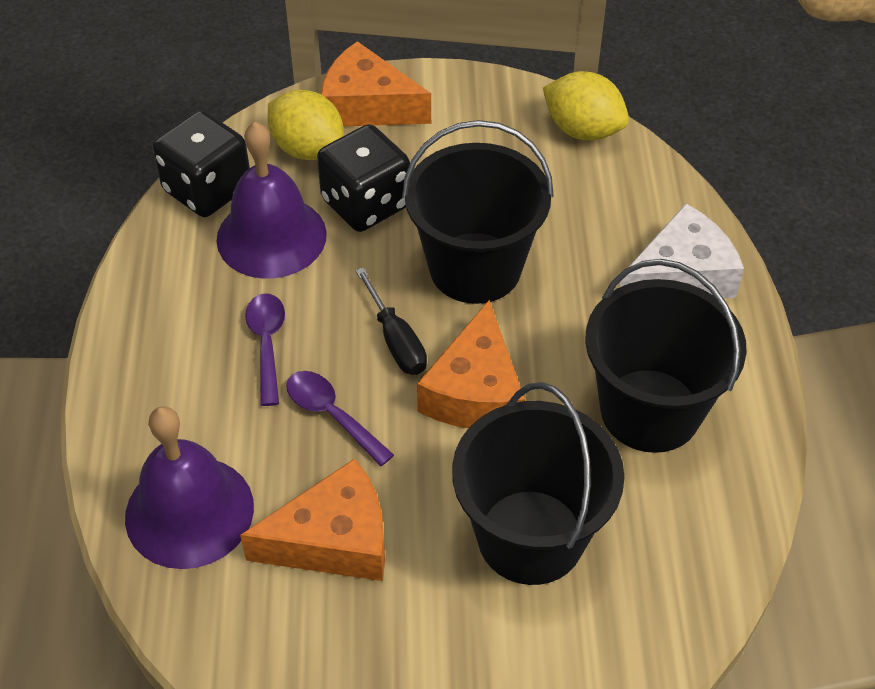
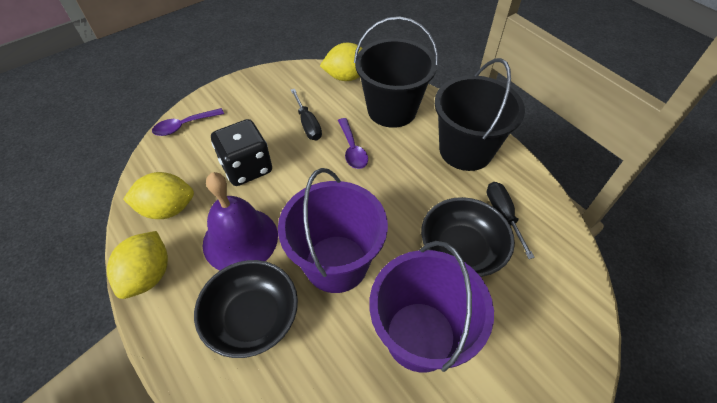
black bowl: none = 0 -> [194,260,298,358] [421,197,515,277] = 2
black bucket: [402,120,554,304] [452,382,624,585] [585,259,747,453] = 3 -> [354,16,438,128] [435,58,525,171] = 2
black dice: [152,110,250,217] [317,124,410,232] = 2 -> [211,119,272,186] = 1
black screwdriver: [355,268,427,375] = 1 -> [291,89,322,140] [487,182,535,259] = 2
orange cheese: [240,458,385,581] [321,41,431,126] [417,300,525,428] = 3 -> none = 0
purple bell: [125,406,254,569] [217,122,327,278] = 2 -> [203,172,278,270] = 1
purple bucket: none = 0 -> [278,168,388,293] [370,241,494,373] = 2
white cheese: [619,203,744,298] = 1 -> none = 0
yellow lemon: [268,90,344,160] [543,71,629,140] = 2 -> [107,231,168,299] [123,172,194,219] [320,43,363,81] = 3

